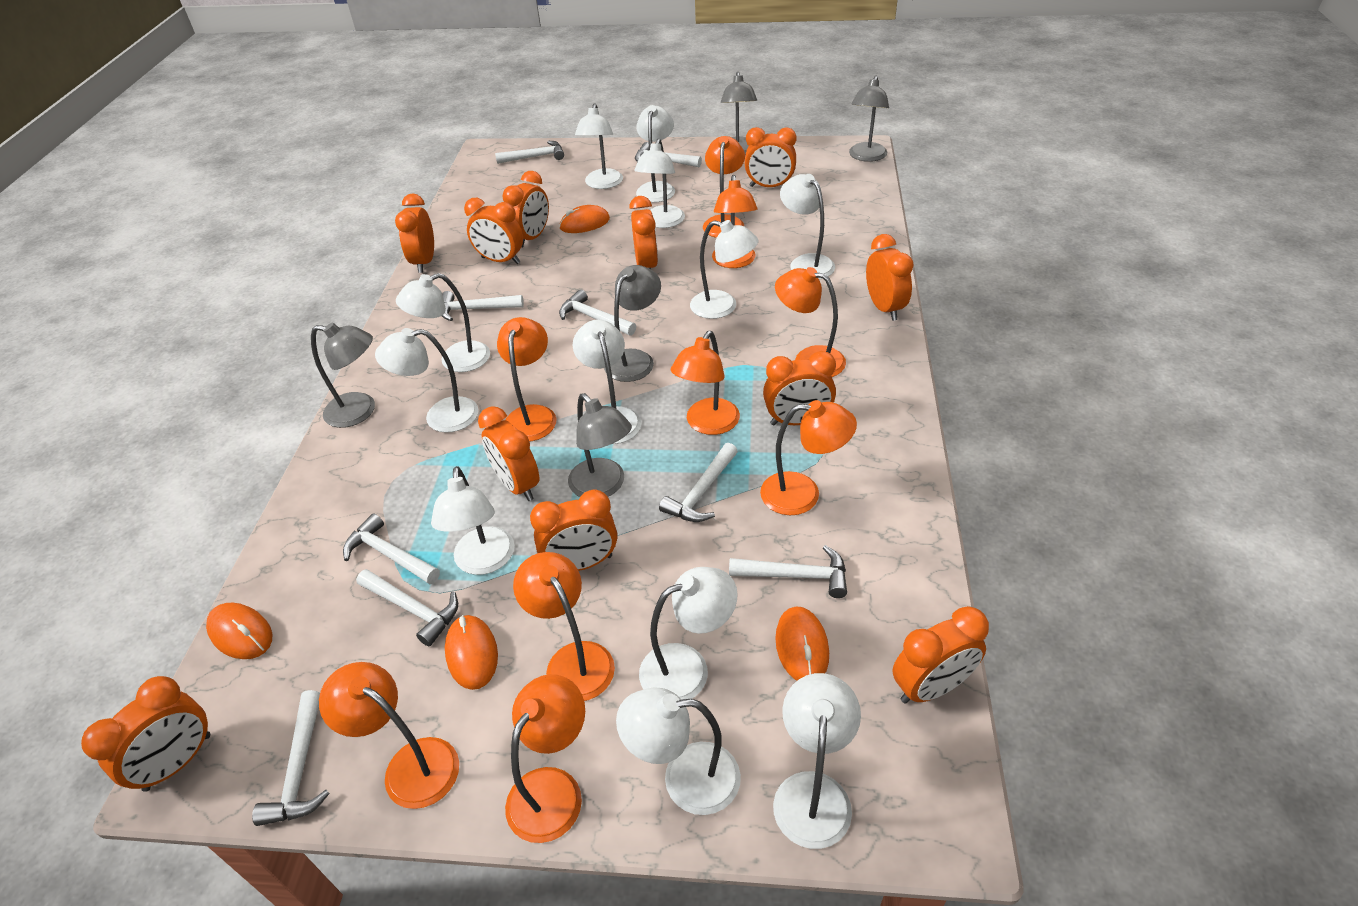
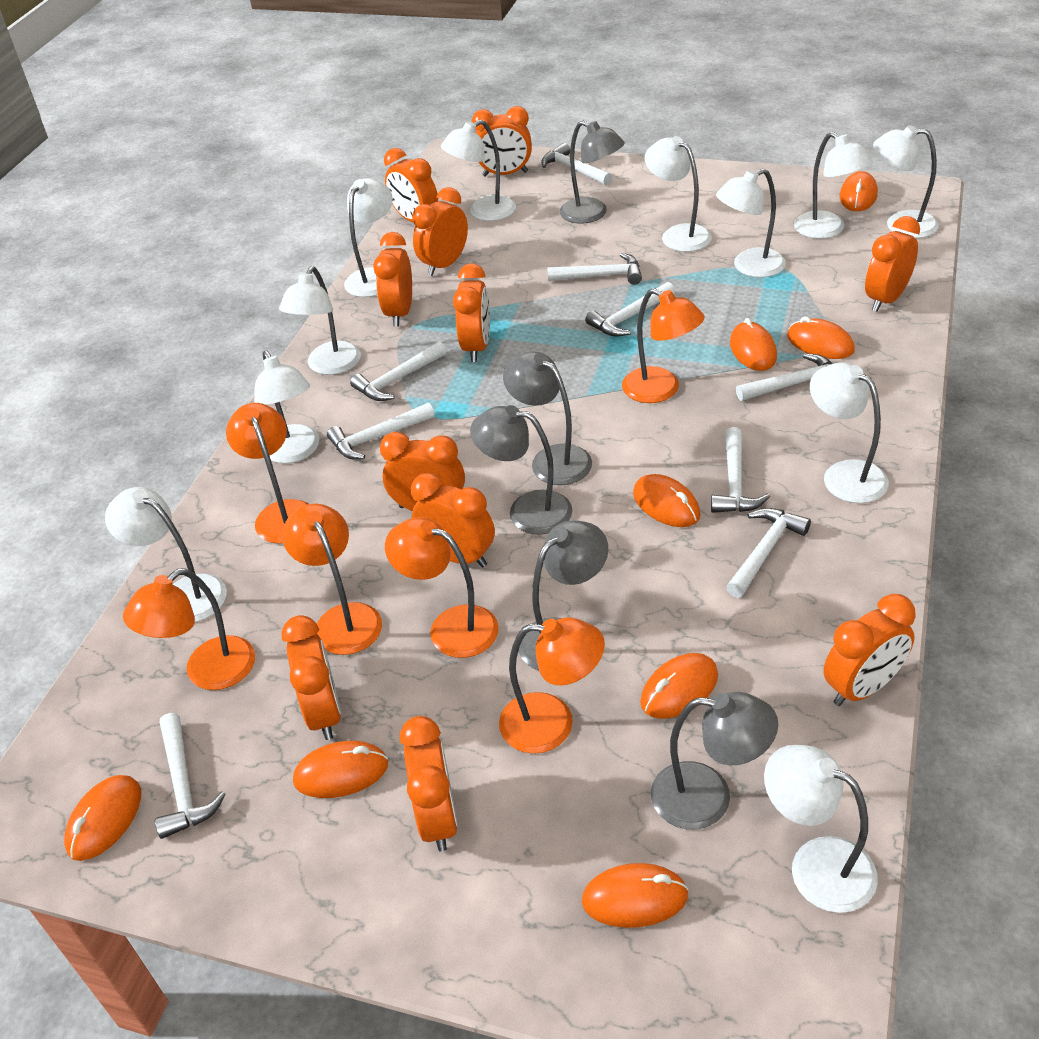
orange lamp: [319,662,459,809] [497,317,557,441] [505,674,585,843] [513,552,615,701] [671,331,740,435] [703,136,745,238] [712,175,757,268] [760,400,857,515] [775,267,846,377] = 9 -> [123,568,255,690] [226,403,308,544] [282,504,382,655] [385,517,499,658] [499,617,605,754] [622,288,705,403] = 6
orange mouse: [206,602,272,659] [445,615,498,690] [559,205,610,233] [775,607,829,681] = 4 -> [64,775,141,861] [293,741,388,798] [582,863,689,928] [633,474,700,527] [640,653,718,719] [730,318,777,371] [787,316,855,359] [840,171,878,211] = 8
white lamp: [375,328,479,433] [396,273,490,372] [431,466,514,575] [573,320,641,444] [575,103,623,189] [616,687,741,815] [634,138,685,228] [636,105,675,203] [639,567,738,700] [690,220,759,319] [773,673,861,849] [780,174,835,279] = 12 -> [105,487,227,622] [254,350,319,464] [279,266,361,375] [344,178,393,297] [441,120,516,221] [645,136,712,252] [716,169,786,278] [764,745,878,913] [794,132,873,239] [810,362,889,503] [873,125,939,238] = 11

